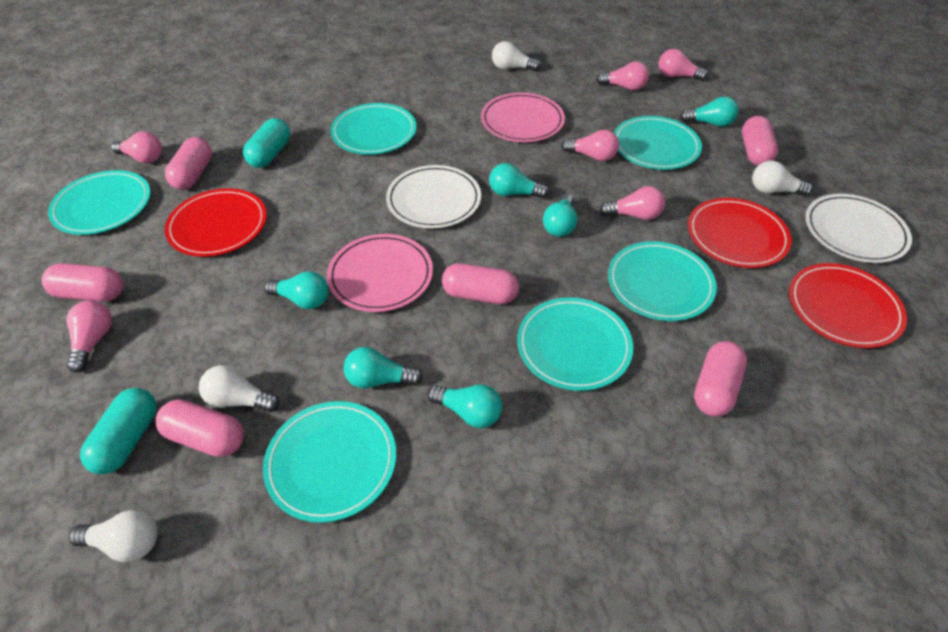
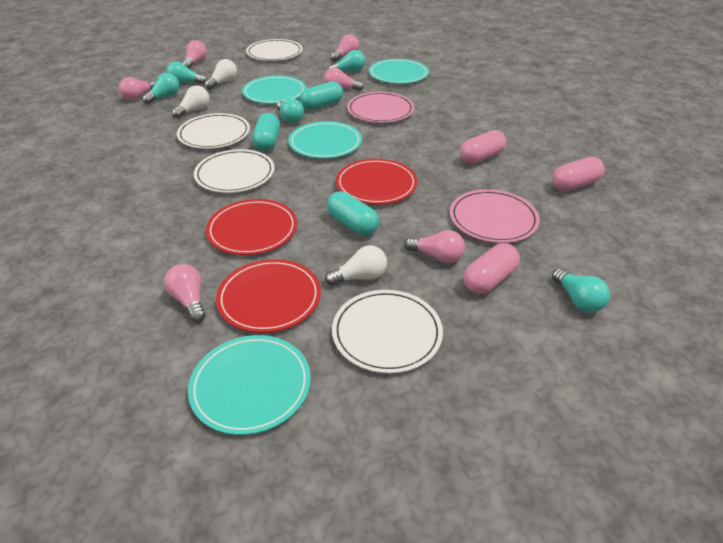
pink capsule: [42,263,123,302] [156,399,244,457] [165,137,212,190] [442,263,519,304] [694,341,747,417] [742,116,778,166] = 6 -> [460,130,507,164] [463,243,520,294] [552,157,605,191] = 3
turquoise capsule: [80,388,157,474] [243,118,290,168] = 2 -> [252,113,280,151] [300,81,343,110] [327,191,379,235] = 3
turquoise light bulb: [264,271,328,309] [343,347,423,389] [427,384,502,428] [489,163,549,198] [543,194,577,237] [680,96,738,127] = 6 -> [143,73,179,104] [166,61,207,84] [277,99,304,123] [328,50,365,72] [552,268,610,312] = 5
turquoise plate: [48,170,151,235] [263,401,396,523] [331,103,417,155] [517,298,633,391] [608,241,717,321] [614,116,702,170] = 6 -> [188,335,311,435] [242,76,306,104] [288,121,362,159] [369,59,429,84] = 4
white light bulb: [69,510,157,562] [199,365,280,412] [492,41,540,71] [752,161,813,196] = 4 -> [172,85,209,118] [205,59,237,89] [325,245,387,286] = 3
white plate: [386,165,481,228] [805,194,912,263] = 2 -> [177,113,250,149] [194,149,275,193] [246,39,302,61] [332,290,443,373] = 4

